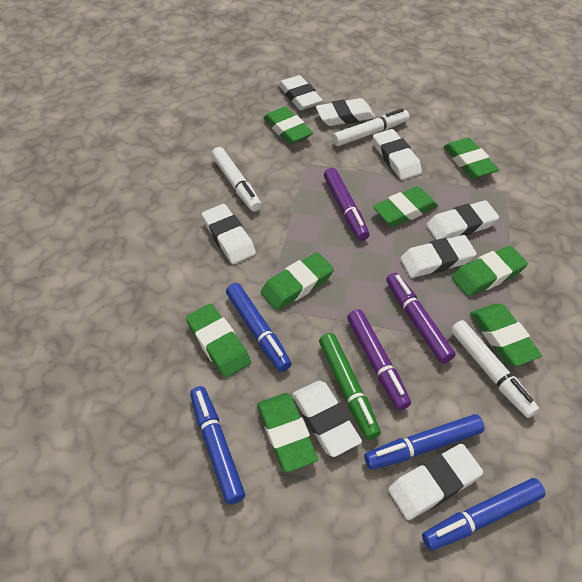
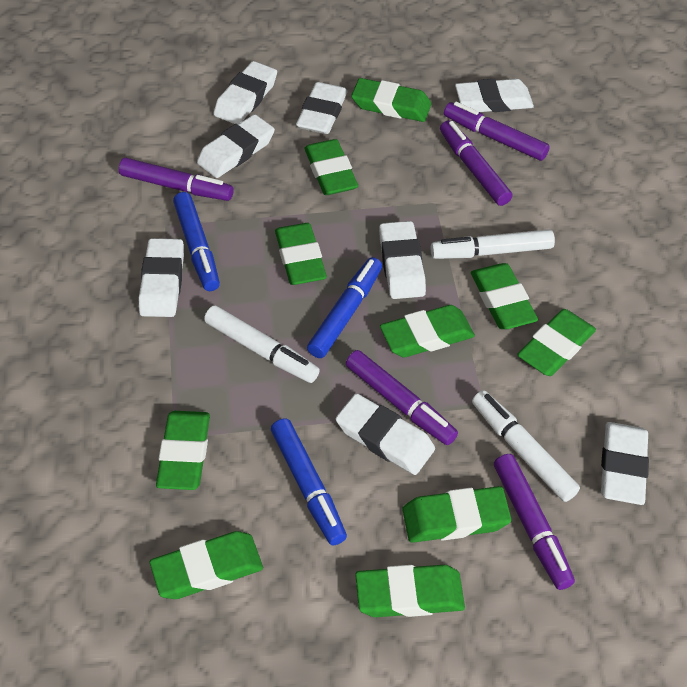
blue marker: [190,386,245,505] [226,283,291,372] [365,414,485,470] [422,478,545,551] = 4 -> [173,192,220,291] [271,418,347,545] [307,257,382,358] = 3
green eraser: [186,304,251,378] [257,393,318,473] [261,252,334,310] [264,107,313,145] [373,186,438,227] [444,138,499,179] [452,246,528,297] [470,304,542,366] = 8 -> [150,531,263,599] [156,411,210,490] [275,223,327,285] [304,139,358,195] [351,78,432,122] [355,565,465,617] [380,305,475,358] [402,486,511,543] [471,263,538,329] [517,309,596,376] = 10
green marker: [319,333,381,440] = 1 -> none = 0
purple marker: [324,168,369,241] [347,309,411,410] [386,273,455,364] = 3 -> [119,158,233,201] [346,350,458,445] [440,120,512,206] [444,102,550,161] [494,454,575,590] = 5

